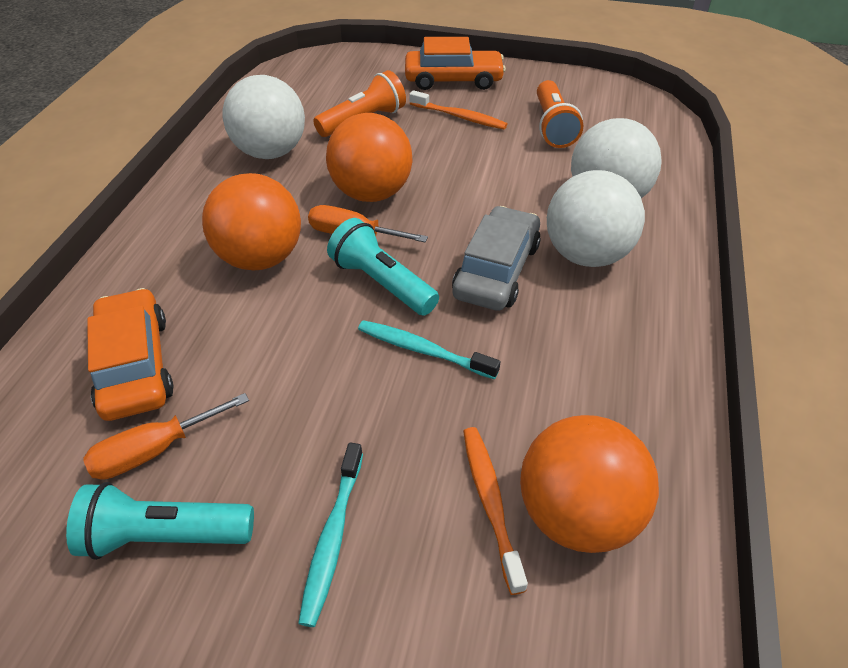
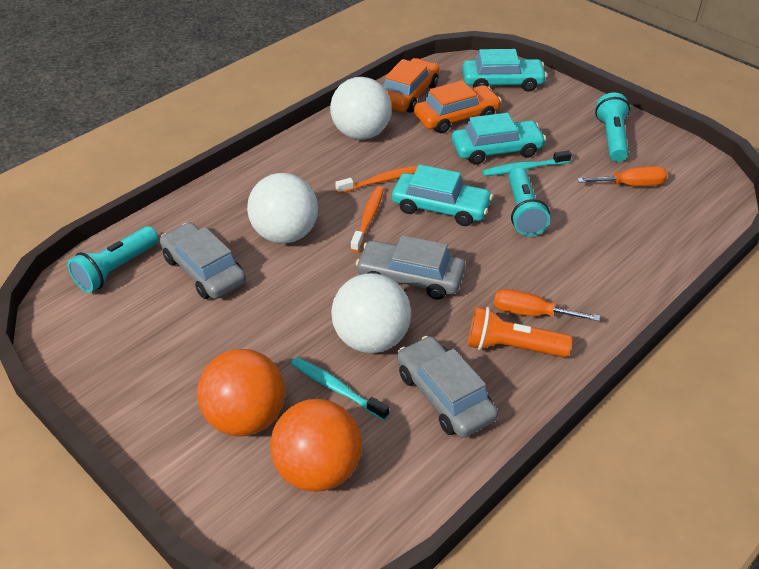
grey car: [452,206,541,311] = 1 -> [160,223,246,299] [356,235,466,300] [397,336,498,438] = 3
orange ball: [202,173,301,270] [326,113,412,202] [520,415,659,553] = 3 -> [197,349,285,436] [270,399,362,492] = 2
orange flashlight: [313,70,406,137] [537,80,583,148] = 2 -> [468,306,572,358] = 1
turquoise car: none = 0 -> [392,164,493,226] [452,113,546,165] [462,49,547,92] = 3
turquoise flashlight: [66,482,254,560] [327,218,439,316] = 2 -> [68,226,159,293] [509,168,550,236] [595,93,630,162] = 3

